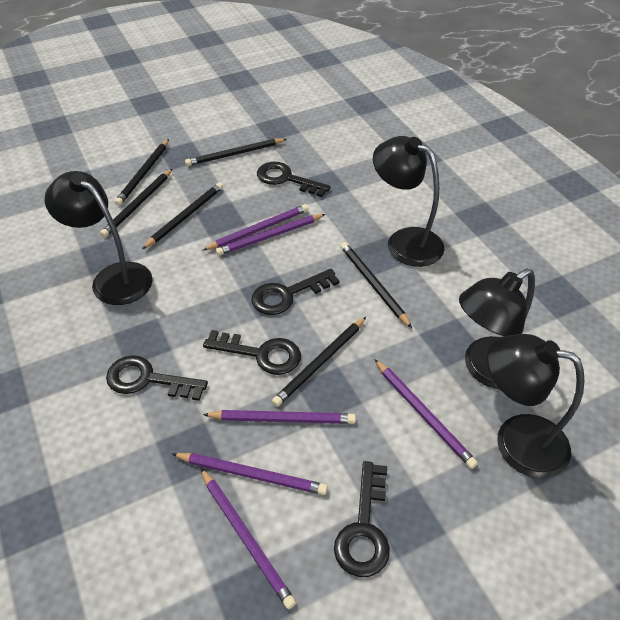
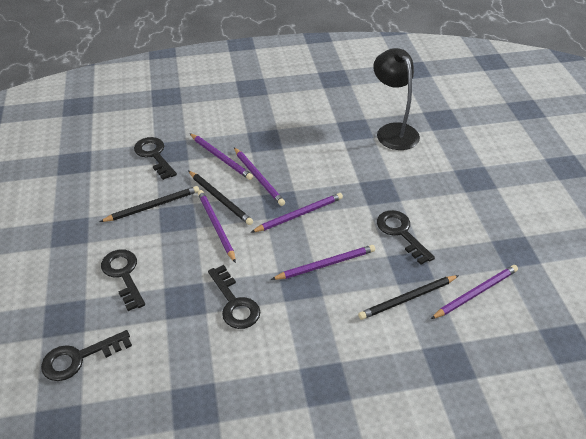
black lamp: [45,171,153,305] [373,136,445,267] [459,269,535,389] [487,334,585,478] = 4 -> [373,48,420,150] = 1
black pencil: [100,169,172,238] [115,139,169,206] [142,182,223,249] [185,138,287,166] [272,317,366,407] [341,242,412,328] = 6 -> [100,186,199,222] [188,170,253,225] [358,275,459,320] = 3

